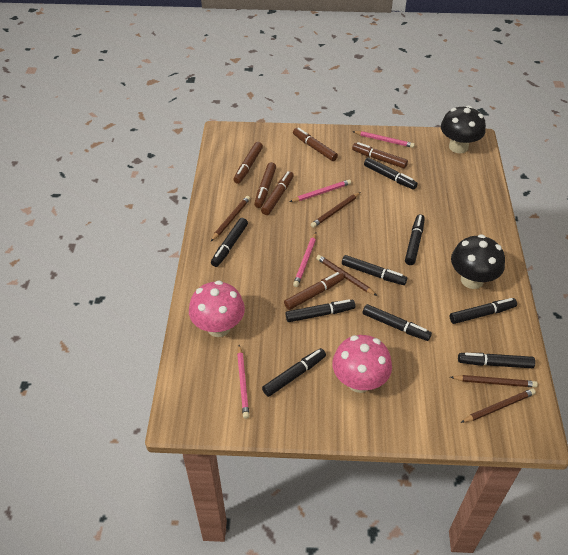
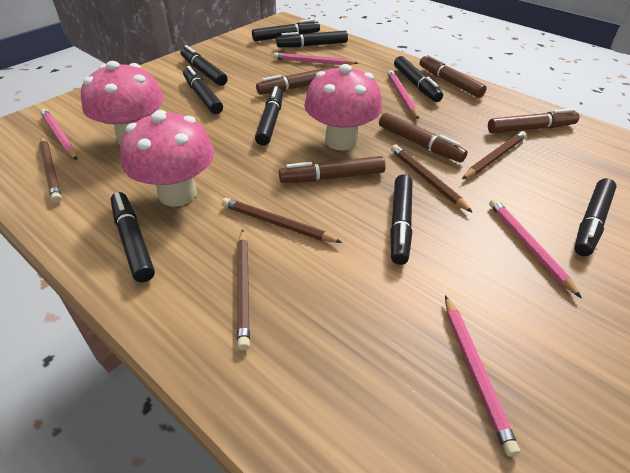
black mushroom: [441,105,486,153] [451,234,505,289] = 2 -> none = 0
brown marker: [233,142,263,184] [254,162,276,208] [261,171,294,215] [284,272,344,310] [293,127,338,161] [352,142,408,168] = 6 -> [256,67,333,95] [279,156,386,183] [379,113,468,163] [420,54,487,98] [488,108,579,134] = 5
pink mushroom: [189,280,245,337] [332,335,392,393] = 2 -> [81,61,164,145] [120,110,214,207] [304,64,382,151] = 3
pink pencil: [237,345,249,419] [290,180,351,202] [293,233,316,287] [352,131,415,148] = 4 -> [40,109,77,160] [273,52,358,65] [387,70,419,119] [445,295,520,457] [489,199,582,298] = 5

